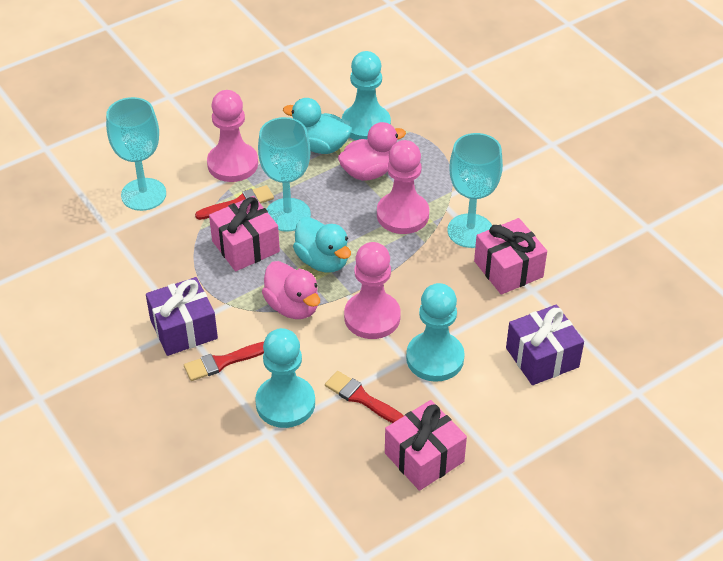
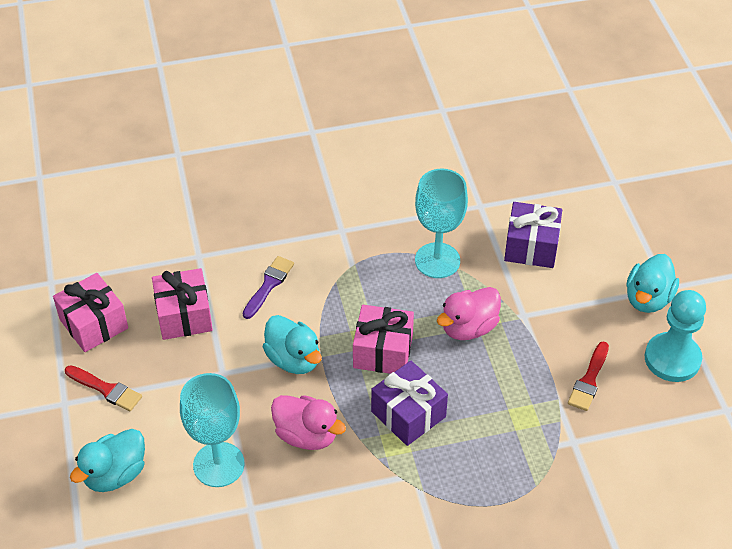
pink pawn: [207,90,258,182] [344,242,401,339] [377,140,429,234] = 3 -> none = 0
purple brush: none = 0 -> [243,256,294,319] = 1
red brush: [184,342,264,381] [195,185,274,220] [325,371,403,423] = 3 -> [65,365,142,411] [568,341,609,411] = 2
turquoise duck: [283,98,352,154] [293,217,351,273] = 2 -> [70,429,145,492] [263,315,322,374] [626,254,679,313] = 3
turquoise goblet: [106,97,166,211] [258,117,311,232] [448,133,503,248] = 3 -> [180,373,244,487] [415,169,468,278] = 2
turquoise pawn: [255,328,315,428] [342,51,391,140] [406,283,465,382] = 3 -> [645,290,706,382] = 1

